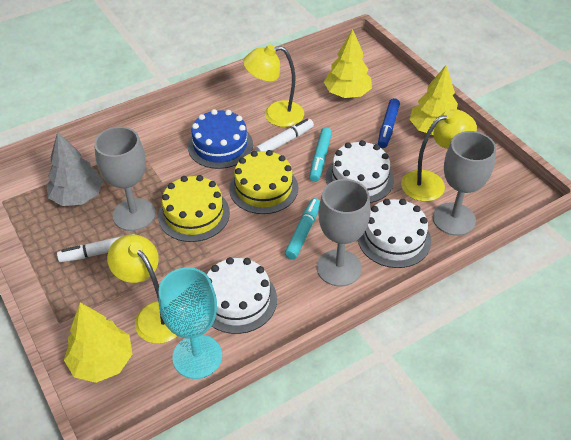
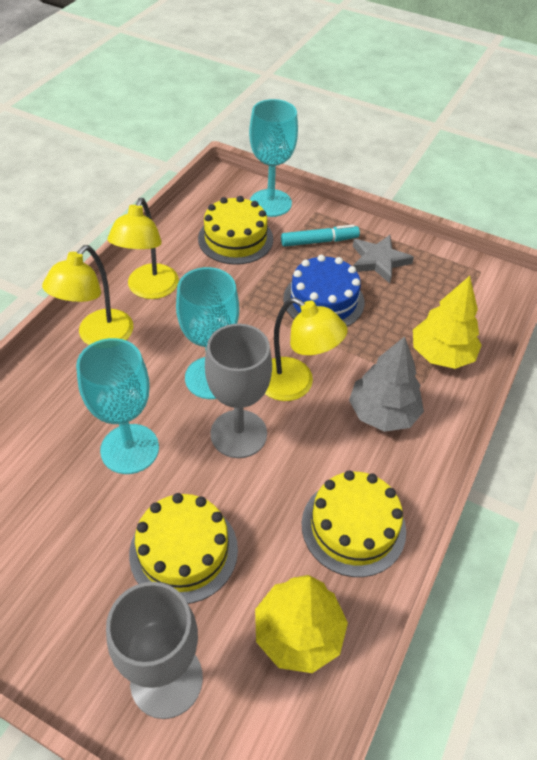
blue marker: [378,98,400,148] = 1 -> none = 0
grey goblet: [94,127,156,231] [317,179,371,286] [433,131,496,236] = 3 -> [106,582,203,719] [205,324,272,458] = 2
grey star: none = 0 -> [353,235,414,283] = 1
turquoise goblet: [159,267,222,379] = 1 -> [76,338,159,474] [176,267,239,399] [249,99,298,217] = 3
turquoise marker: [285,198,320,260] [309,128,332,182] = 2 -> [281,225,360,247] = 1
white cake: [207,257,277,334] [326,140,394,203] [358,199,431,268] = 3 -> none = 0
white marker: [57,234,130,262] [255,119,314,152] = 2 -> none = 0
yellow cake: [158,175,230,242] [229,150,298,214] = 2 -> [129,493,238,604] [198,196,273,265] [302,471,406,577] = 3
yellow tree: [64,303,132,383] [324,29,372,98] [409,65,458,135] = 3 -> [255,575,348,673] [413,276,482,369] = 2

